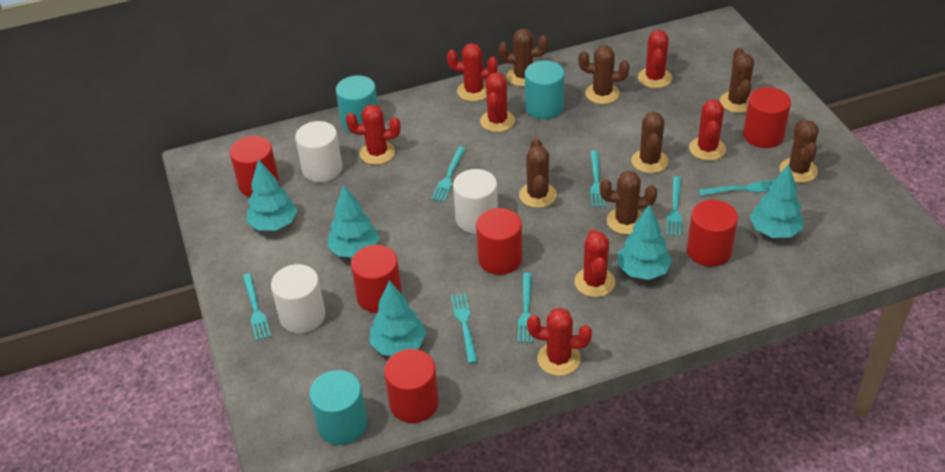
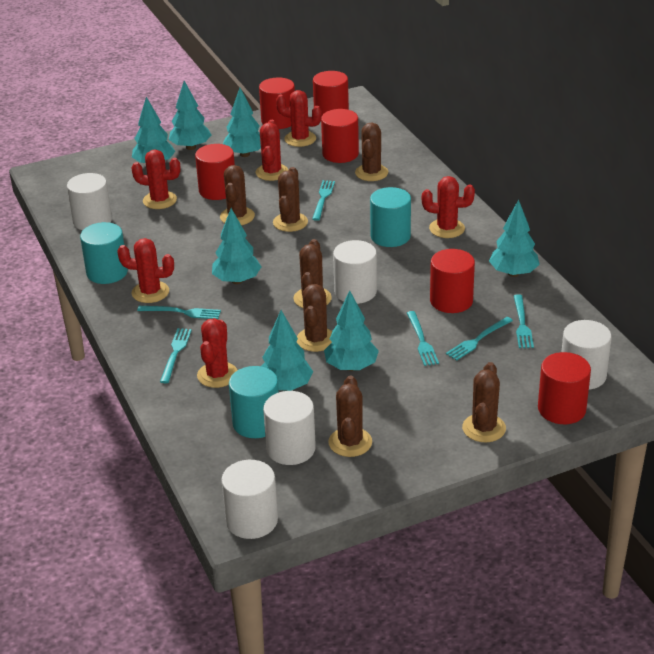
red cactus: [346,104,400,165] [447,43,498,101] [480,73,515,132] [527,308,592,376] [575,229,615,297] [638,30,672,88] [689,99,726,161] = 7 -> [117,238,174,303] [131,150,181,209] [197,318,238,388] [256,120,288,181] [276,90,322,147] [422,176,475,238] = 6
turquoise fork: [242,274,271,341] [431,147,466,202] [451,293,478,364] [517,273,533,343] [590,150,606,207] [666,177,682,236] [698,180,774,196] = 7 -> [137,306,221,319] [160,328,192,383] [312,180,335,221] [407,311,439,366] [446,317,513,361] [514,294,534,348] = 6
turquoise tree: [247,159,297,231] [327,185,380,258] [370,280,426,356] [618,204,672,280] [750,164,803,238] = 5 -> [132,97,176,163] [169,81,211,150] [212,208,262,284] [223,88,261,157] [261,310,313,391] [324,291,379,371] [489,199,540,277] = 7
white cylinder: [271,264,325,333] [295,121,342,182] [453,169,498,233] = 3 -> [67,173,112,230] [221,460,278,539] [263,391,316,465] [333,240,377,304] [561,320,612,390] = 5

